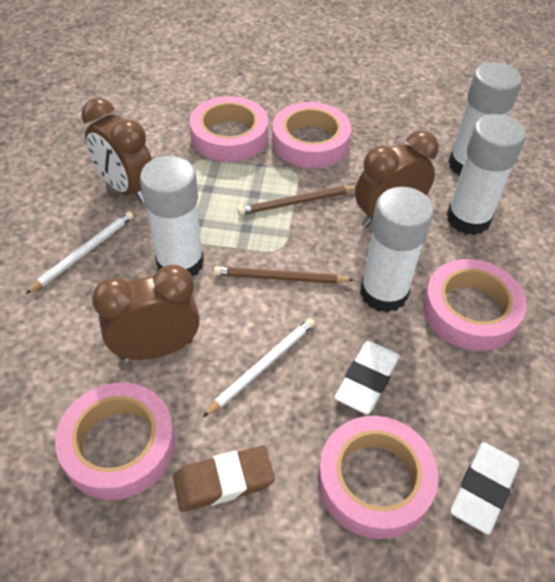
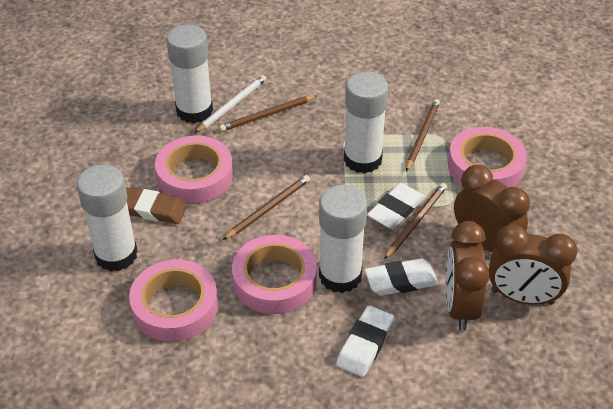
brown pencil: [214,266,354,284] [238,186,356,215] = 2 -> [219,95,317,132] [223,175,310,240] [384,183,447,259] [406,99,440,172] = 4
pink tape: [55,383,175,500] [189,96,268,162] [272,102,351,168] [318,416,438,539] [423,259,527,351] = 5 -> [129,259,218,342] [155,135,233,203] [232,235,317,314] [448,127,527,188] = 4
white eraser: [335,341,400,415] [450,442,519,535] = 2 -> [336,305,394,377] [365,258,439,296] [367,183,425,229] = 3
white pencil: [26,211,134,294] [203,318,315,417] = 2 -> [194,75,267,133] = 1

